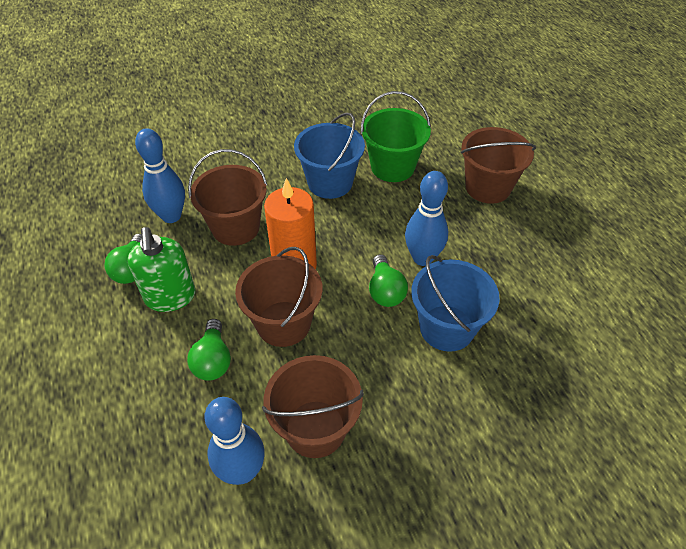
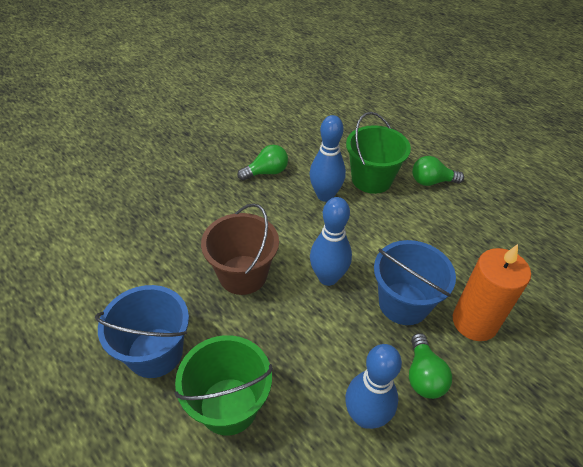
brown bucket: [188,149,267,246] [235,247,323,347] [262,355,364,458] [461,127,536,204] = 4 -> [201,203,279,295] = 1
green bucket: [361,91,431,182] = 1 -> [174,335,273,436] [346,112,411,194] = 2
green soap dispenser: [127,227,196,312] = 1 -> none = 0

